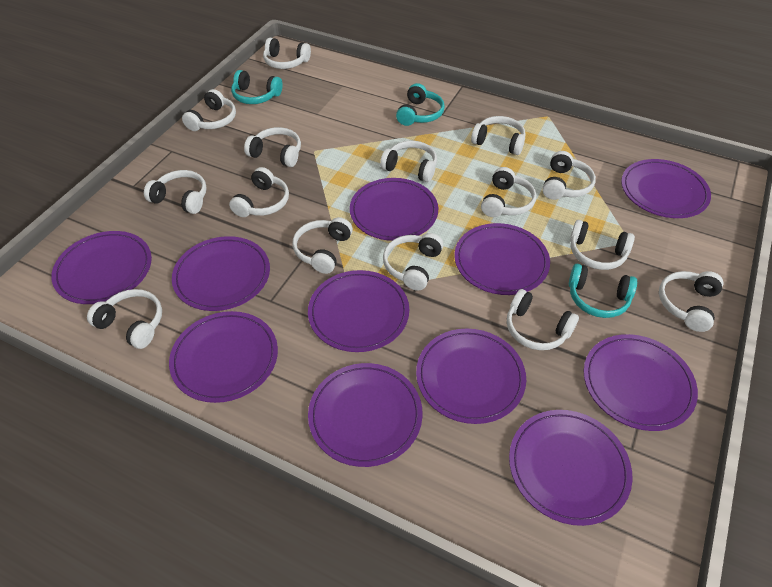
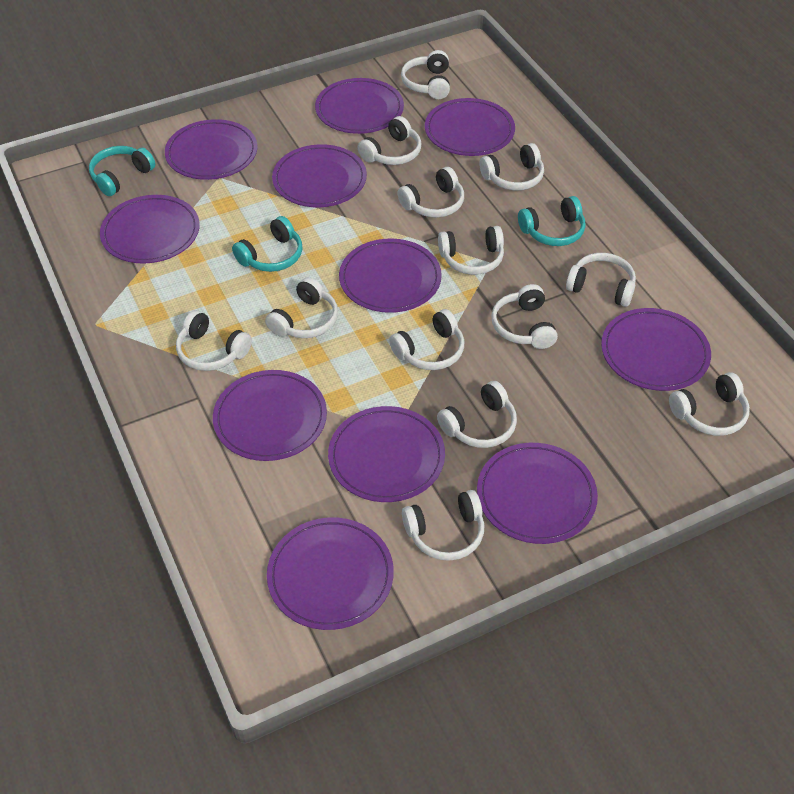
white headphones: [87,289,162,349] [144,170,207,214] [182,89,236,131] [229,167,289,217] [244,127,301,167] [263,38,311,69] [293,217,353,274] [380,141,437,182] [383,233,444,291] [471,116,526,155] [481,167,536,217] [507,289,579,350] [542,151,596,200] [570,220,635,270] [659,271,723,332] = 15 -> [176,310,252,371] [265,277,338,338] [358,116,421,165] [389,309,464,370] [398,167,464,218] [401,50,450,99] [402,490,484,561] [437,381,517,448] [438,226,504,275] [479,143,544,190] [491,284,558,349] [566,253,636,307] [669,372,750,436] = 13

